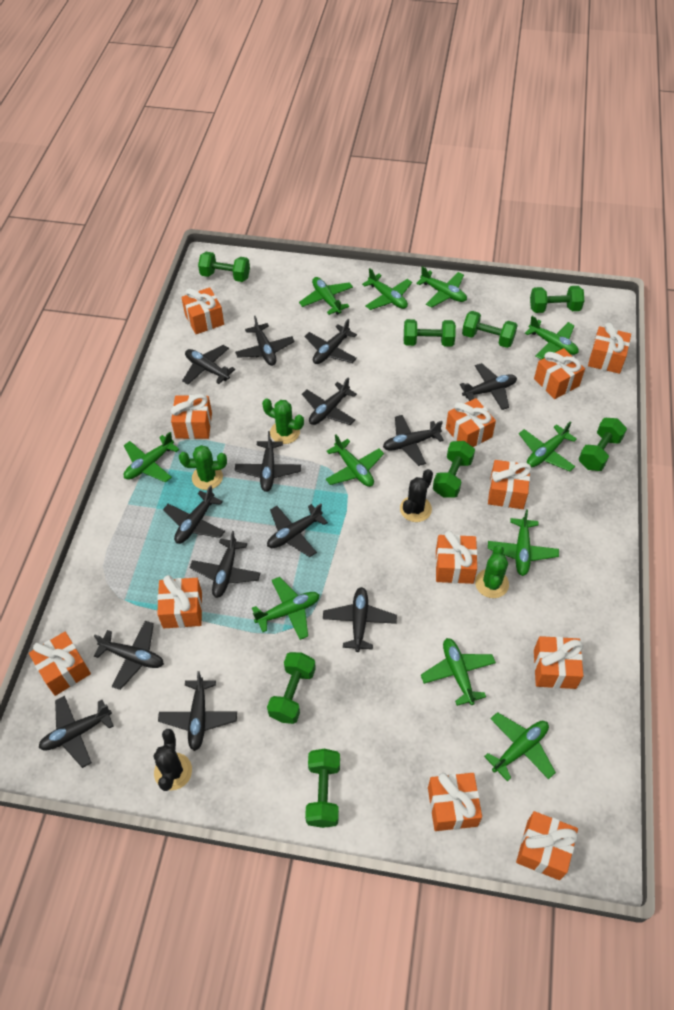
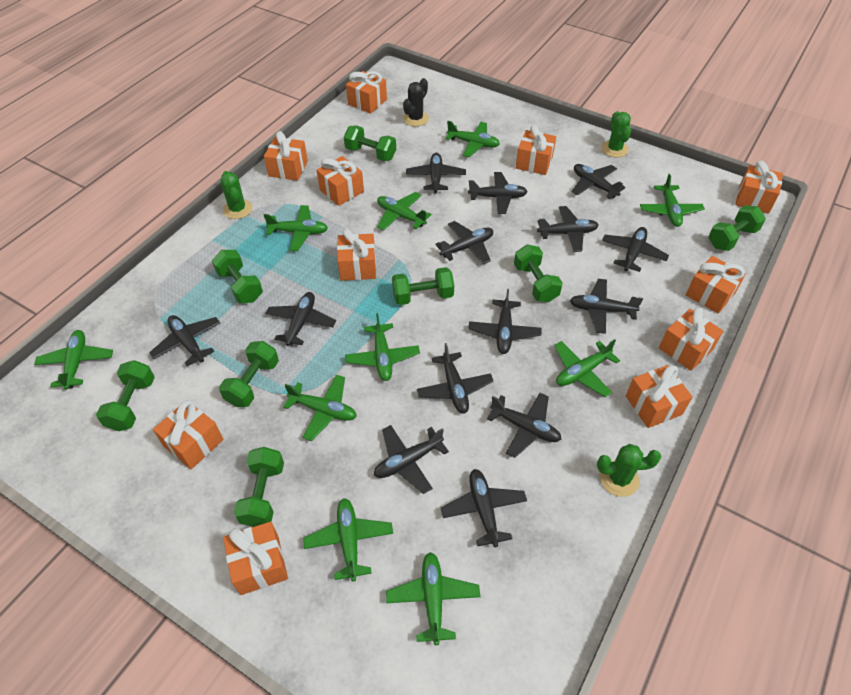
black cactus: [154,729,192,791] [400,469,433,522] = 2 -> [403,78,429,126] = 1
green plane: [124,432,179,483] [252,577,320,640] [299,277,353,315] [326,435,384,487] [362,268,412,310] [416,266,467,307] [421,638,496,706] [484,712,556,781] [488,509,559,576] [519,421,577,471] [525,316,579,360] = 11 -> [34,330,113,390] [264,205,328,251] [283,375,357,441] [303,498,393,581] [345,313,420,381] [377,192,431,231] [386,552,480,645] [446,121,500,157] [554,339,620,397] [640,174,705,227] = 10
orange gift: [29,632,91,696] [157,575,202,628] [171,394,212,439] [181,287,224,334] [428,773,482,831] [435,531,477,584] [446,398,496,447] [488,460,532,509] [516,811,578,880] [534,348,585,399] [534,636,583,689] [588,323,631,374] = 12 -> [153,400,224,469] [223,522,288,595] [264,131,308,181] [317,156,364,206] [337,229,376,281] [346,71,387,114] [516,125,556,175] [626,365,692,428] [659,307,723,371] [686,256,746,313] [735,161,783,214] = 11

